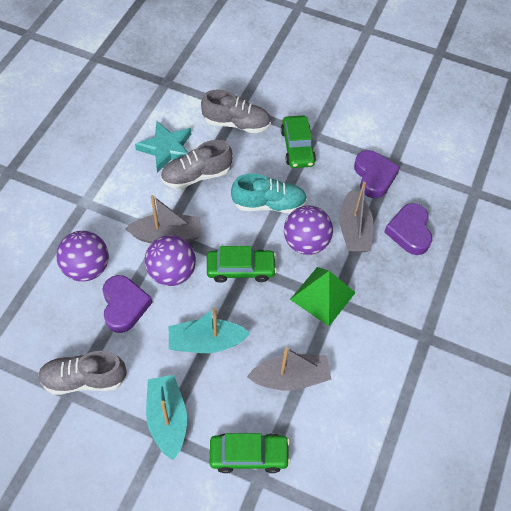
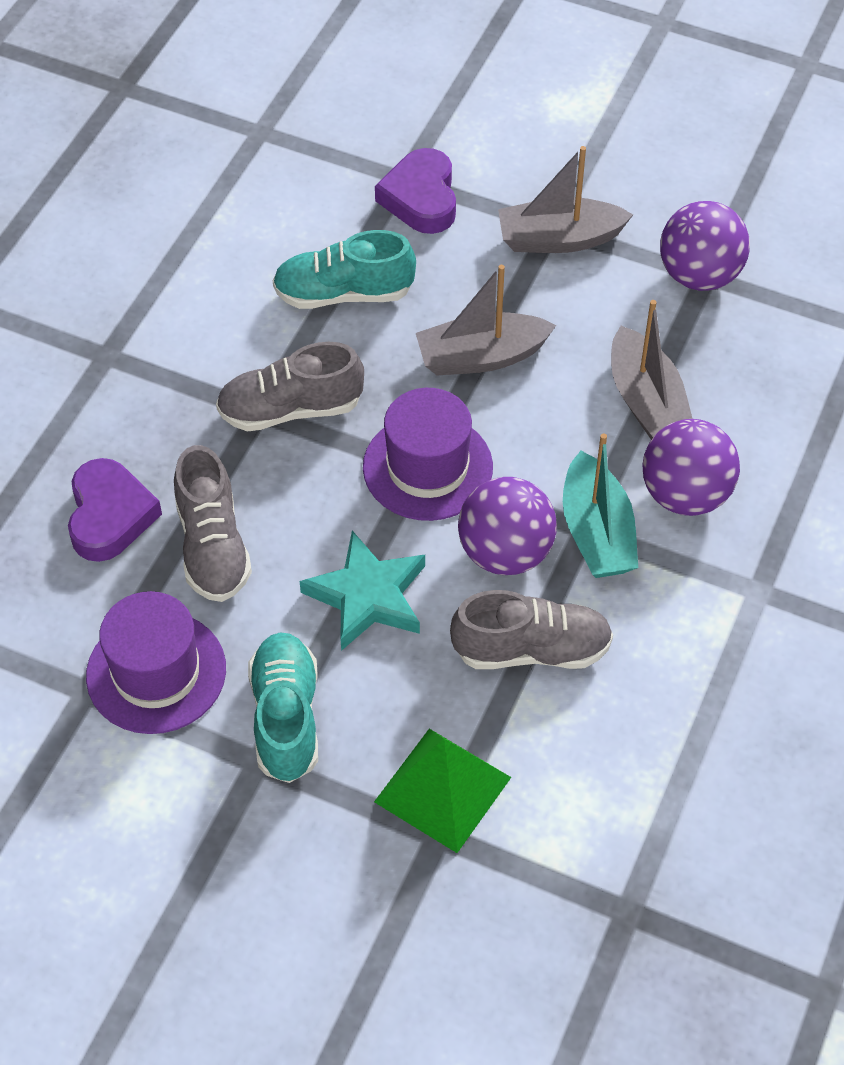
green car: [207,246,277,283] [210,433,290,473] [281,116,316,168] = 3 -> none = 0
purple hat: none = 0 -> [86,591,226,734] [363,388,493,521] = 2
purple heart: [102,275,152,333] [354,150,400,198] [384,203,432,255] = 3 -> [68,458,162,562] [375,148,456,234] = 2
turquoise boat: [146,375,187,460] [169,307,250,353] = 2 -> [563,433,638,578] = 1
turquoise shoe: [231,173,307,213] = 1 -> [248,632,318,783] [273,230,416,309] = 2

